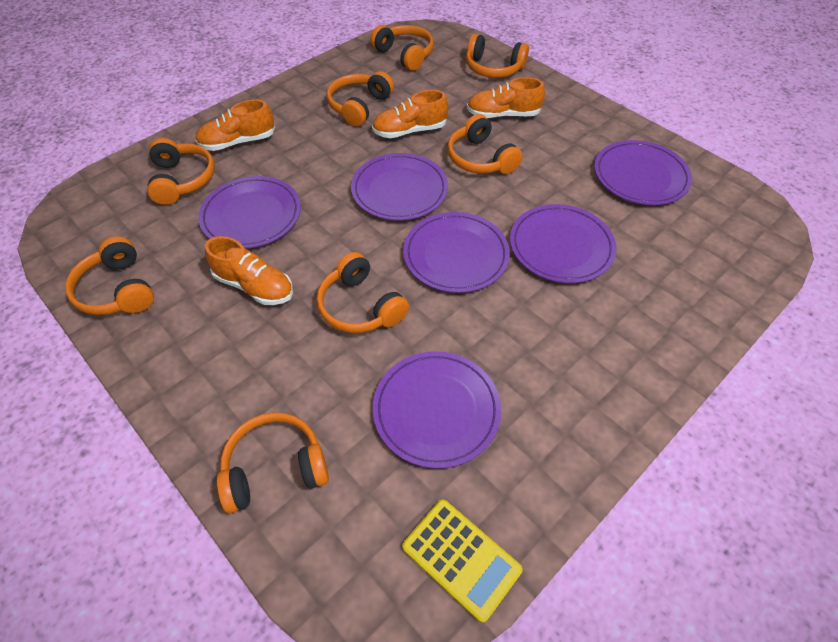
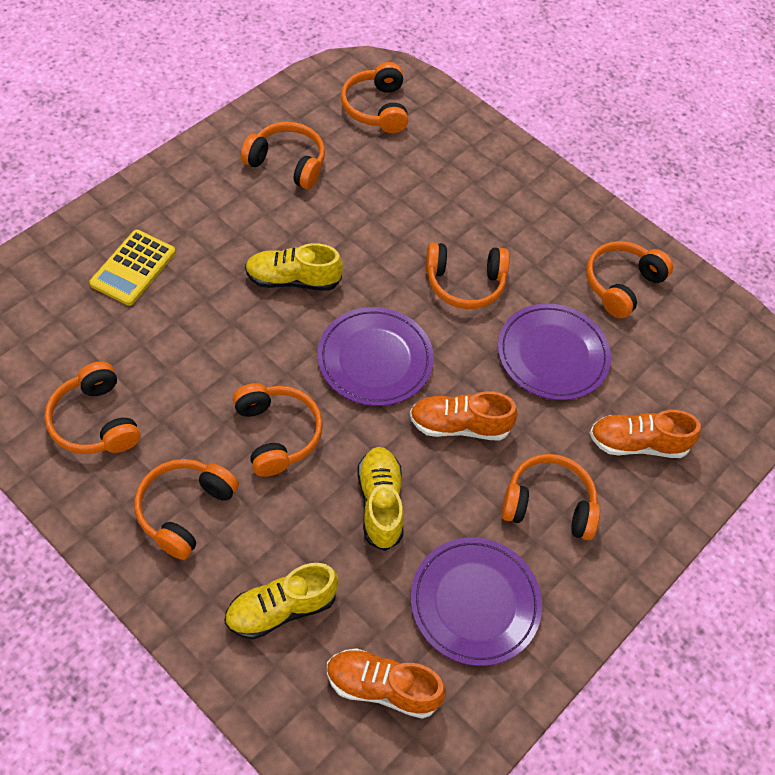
orange shoe: [195,99,275,151] [205,236,293,305] [372,90,448,138] [467,77,545,118] = 4 -> [327,648,446,719] [410,391,518,441] [590,410,701,458] = 3
purple plate: [198,176,301,249] [351,153,448,221] [373,351,501,469] [403,212,510,293] [510,204,616,283] [594,140,692,205] = 6 -> [317,307,434,406] [410,537,542,666] [498,303,611,400] = 3
yellow shoe: none = 0 -> [224,563,339,639] [245,243,343,291] [358,447,404,551] = 3

